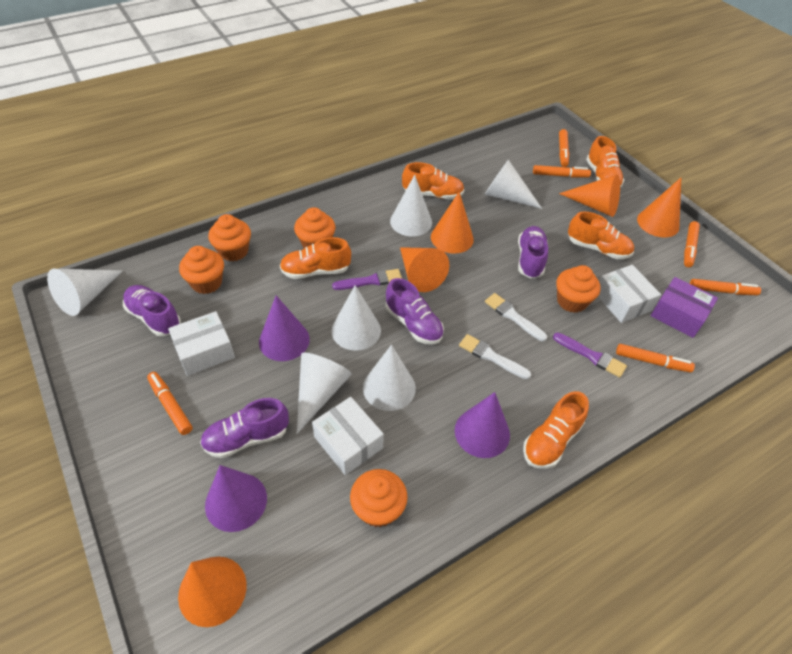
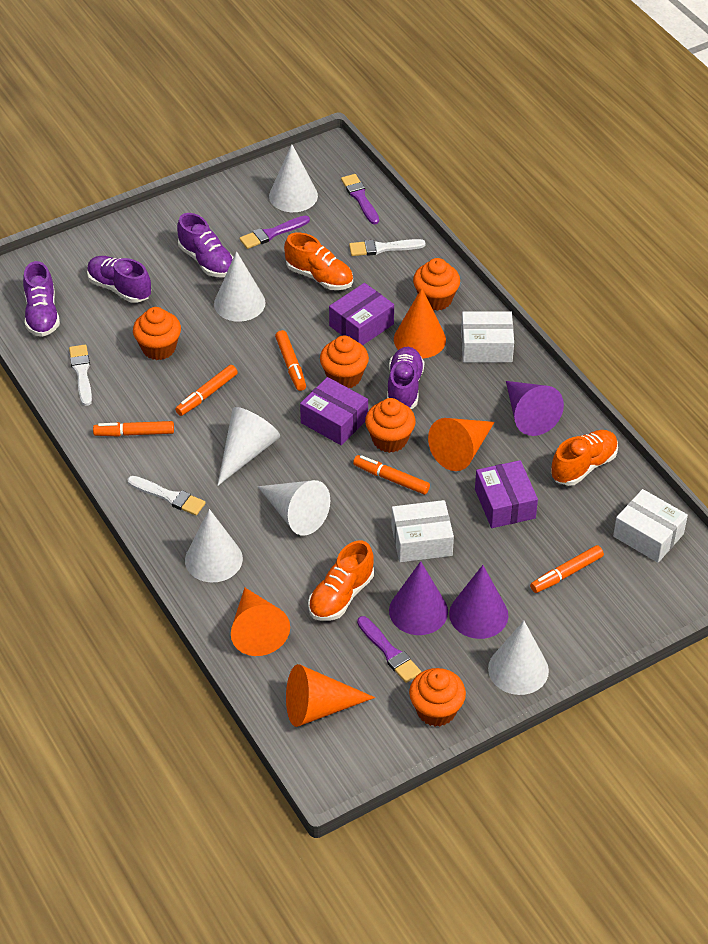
orange cone: [178,557,247,627] [400,247,449,292] [431,192,474,254] [559,174,620,217] [637,177,682,238] = 5 -> [231,588,290,656] [286,664,375,727] [394,288,446,359] [428,418,495,471] = 4
orange marker: [147,372,193,435] [533,165,591,178] [559,129,569,167] [616,344,695,372] [684,221,700,267] [690,279,761,295] = 6 -> [93,421,174,437] [175,365,238,416] [275,330,306,391] [353,455,430,495] [530,545,604,593] = 5
orange shoe: [280,237,351,279] [402,162,464,200] [523,391,589,469] [568,212,634,259] [586,136,624,188] = 5 -> [284,232,353,290] [308,540,374,621] [551,430,618,486] = 3
purple box: [651,277,718,338] = 1 -> [300,377,368,445] [329,283,394,345] [475,460,538,528] = 3
purple brush: [332,269,402,290] [553,333,627,378] = 2 -> [240,215,310,249] [341,174,379,224] [357,616,421,683] = 3
white brush: [459,334,531,379] [485,293,547,341] = 2 -> [69,345,92,406] [127,476,206,515] [349,239,425,256] = 3

